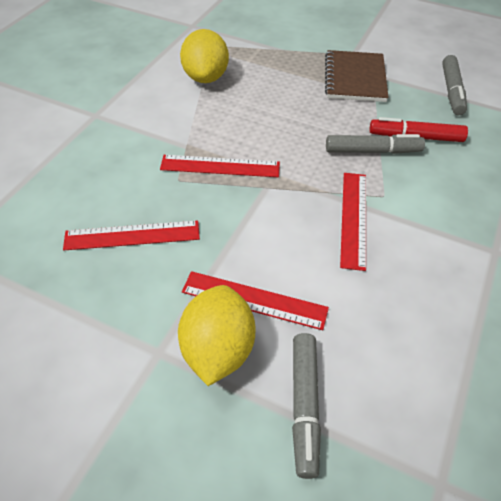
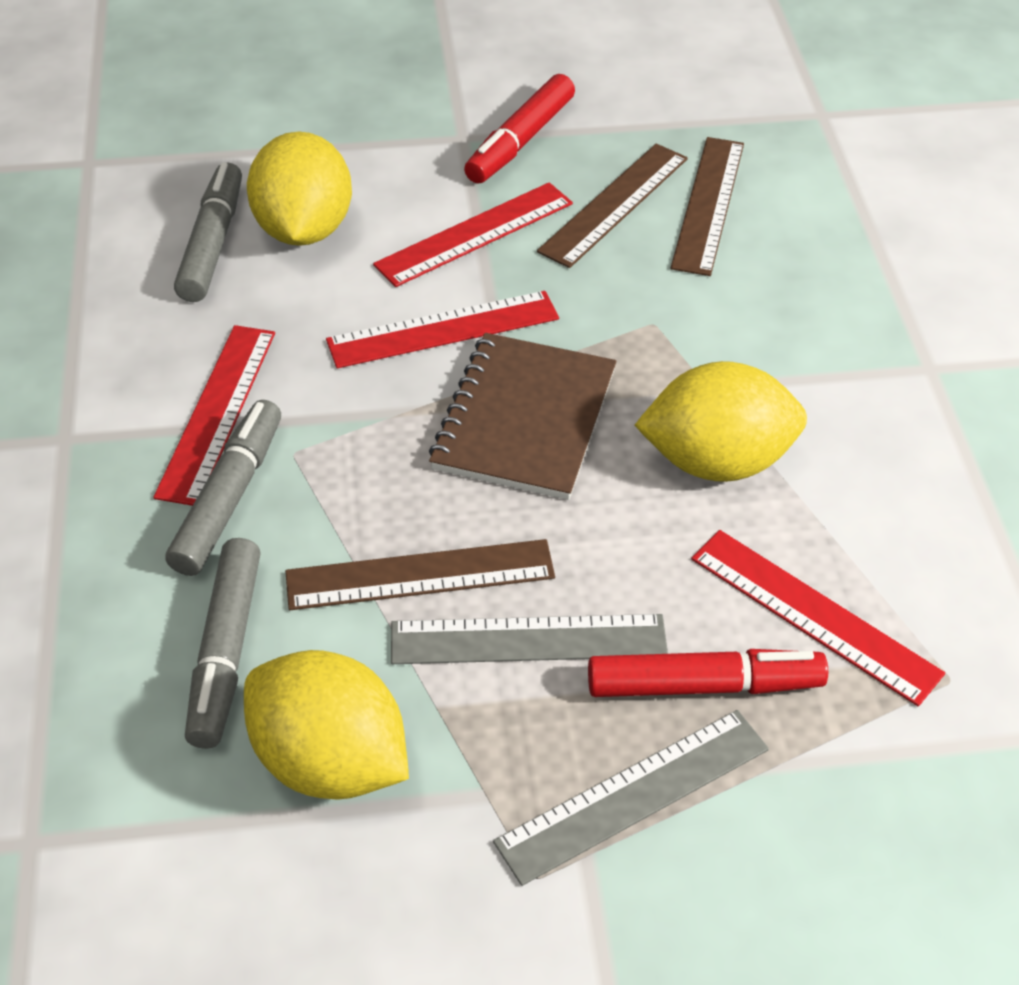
brown ruler: none = 0 -> [285,539,555,610] [537,144,688,268] [670,137,744,276] = 3
grey ruler: none = 0 -> [391,614,668,664] [493,710,769,886] = 2
red marker: [369,117,468,142] = 1 -> [464,74,575,184] [588,649,828,697] = 2
yellow lemon: [178,285,256,386] [180,29,229,83] = 2 -> [244,650,409,800] [247,132,352,246] [634,361,807,482] = 3

